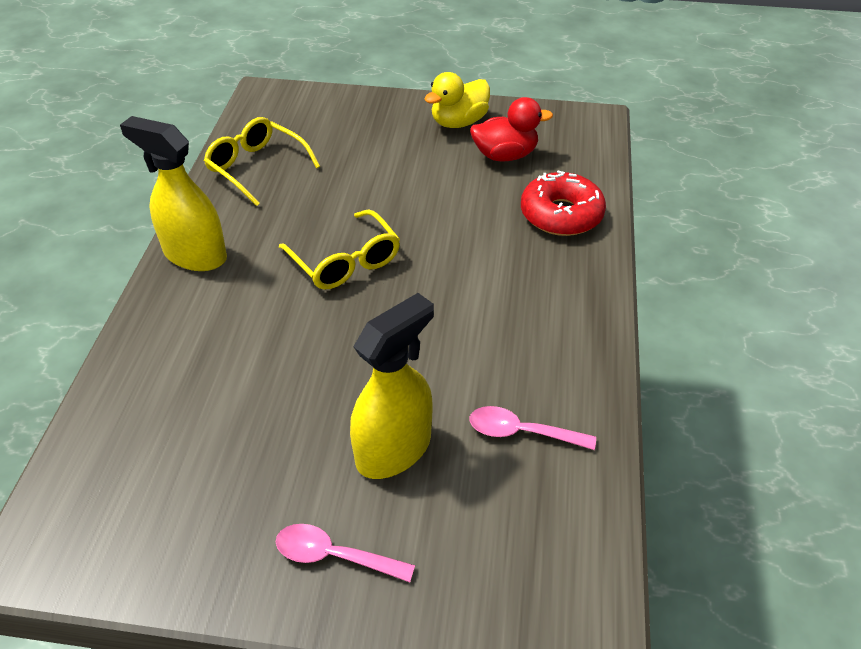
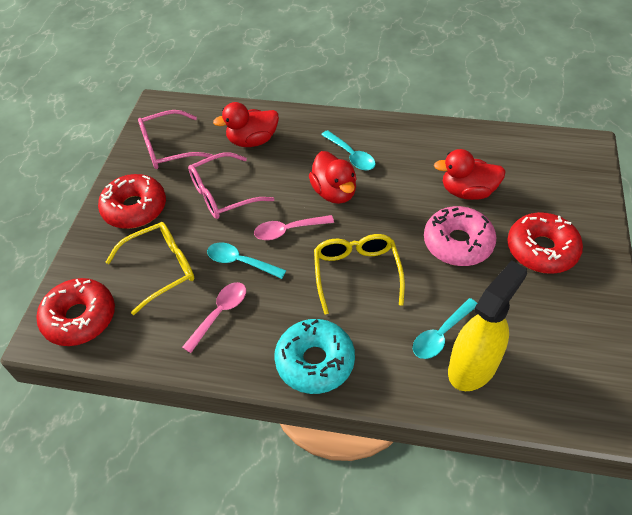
pink donut: none = 0 -> [424,206,497,266] = 1
pink glasses: none = 0 -> [138,110,213,169] [188,152,274,219] = 2
red donut: [521,171,606,236] = 1 -> [37,278,115,346] [98,174,166,229] [507,212,583,274] = 3
red duck: [470,97,553,161] = 1 -> [213,102,279,147] [309,151,357,204] [434,149,506,200] = 3
turquoise donut: none = 0 -> [274,319,355,394] = 1
turquoise spoon: none = 0 -> [207,242,286,279] [321,130,376,170] [413,298,477,359] = 3
yellow duck: [425,72,490,128] = 1 -> none = 0
yellow spray bottle: [120,116,227,271] [350,293,434,479] = 2 -> [448,260,527,391] = 1

